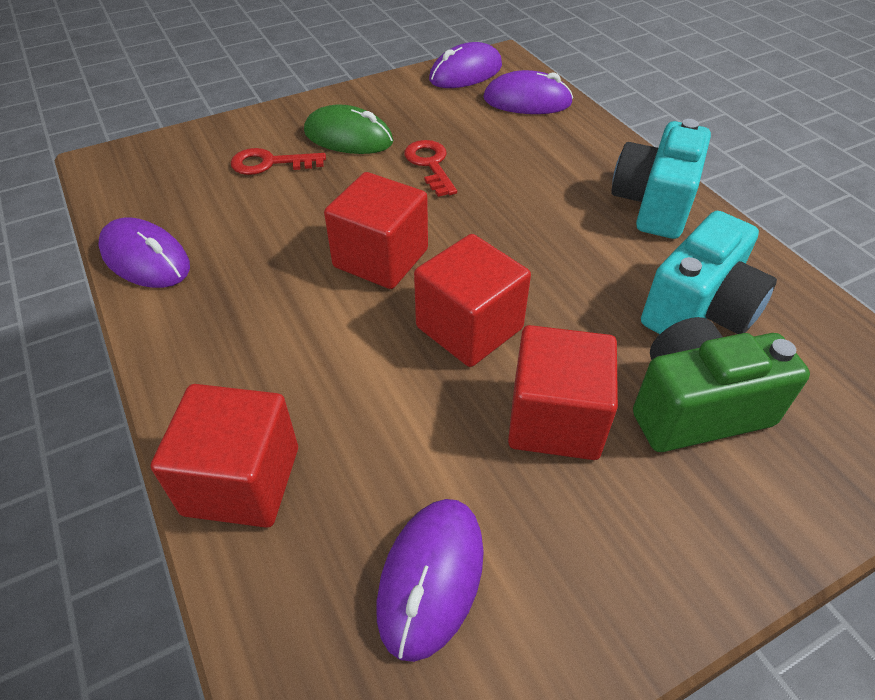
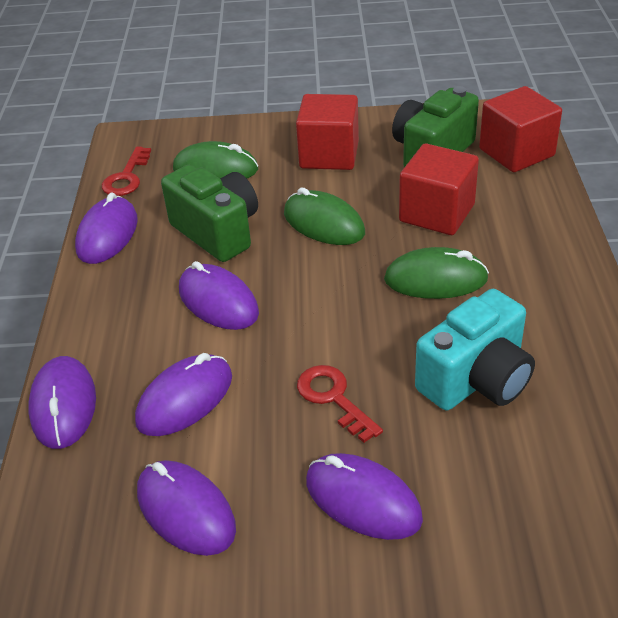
green camera: [633,317,810,452] = 1 -> [161,165,258,262] [392,86,479,167] = 2
green mouse: [304,104,393,154] = 1 -> [173,141,259,179] [284,187,365,245] [384,247,489,299] = 3
purple mouse: [98,218,190,288] [376,499,484,662] [429,42,502,88] [483,70,573,114] = 4 -> [28,356,96,449] [75,193,138,264] [135,353,232,436] [137,460,236,556] [179,261,259,330] [306,453,423,540] = 6
red cube: [151,384,298,528] [324,172,428,289] [414,234,531,367] [508,325,618,460] = 4 -> [296,94,359,170] [399,143,479,235] [479,86,562,172] = 3
turquoise camera: [611,119,711,239] [641,211,777,334] = 2 -> [415,289,535,410] = 1

